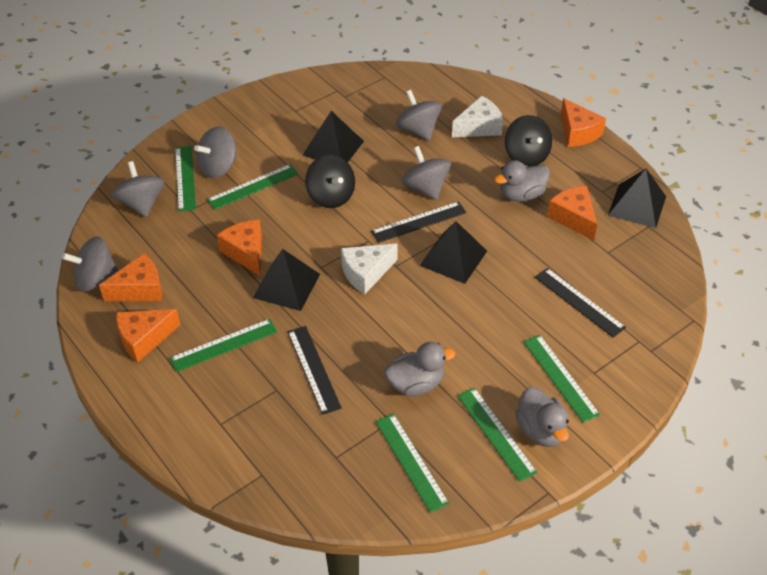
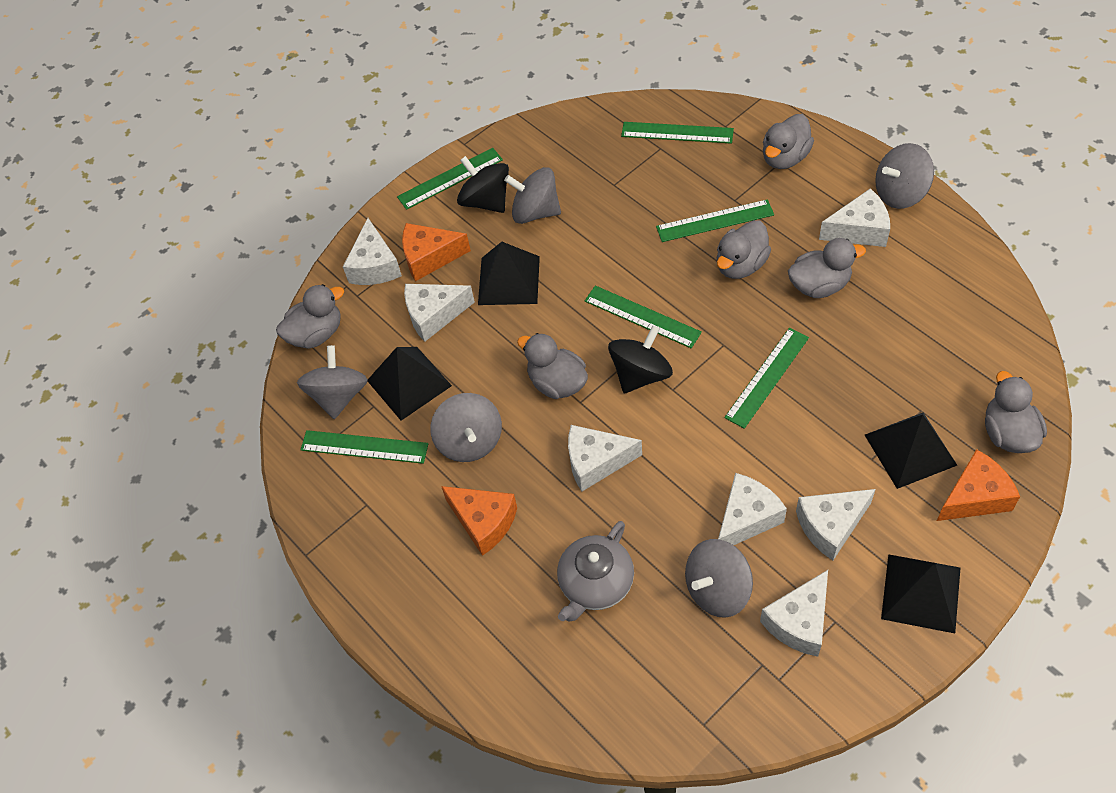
black ruler: [288,326,342,415] [371,201,467,243] [535,268,626,338] = 3 -> none = 0
grey duck: [384,342,455,396] [494,160,550,202] [515,387,569,447] = 3 -> [276,284,344,349] [517,333,588,399] [717,220,771,279] [763,114,814,169] [788,238,866,298] [985,371,1047,453] = 6
grey teapot: none = 0 -> [557,521,634,621] = 1
orange cheese: [99,253,162,301] [116,309,180,363] [217,220,262,276] [547,186,597,240] [561,98,606,147] = 5 -> [402,223,471,281] [441,486,517,556] [937,449,1020,521] = 3
white cheese: [341,244,398,294] [452,96,503,137] = 2 -> [343,218,402,285] [404,284,475,342] [568,425,642,491] [718,473,787,545] [760,570,828,657] [796,489,876,560] [819,188,890,247] = 7

